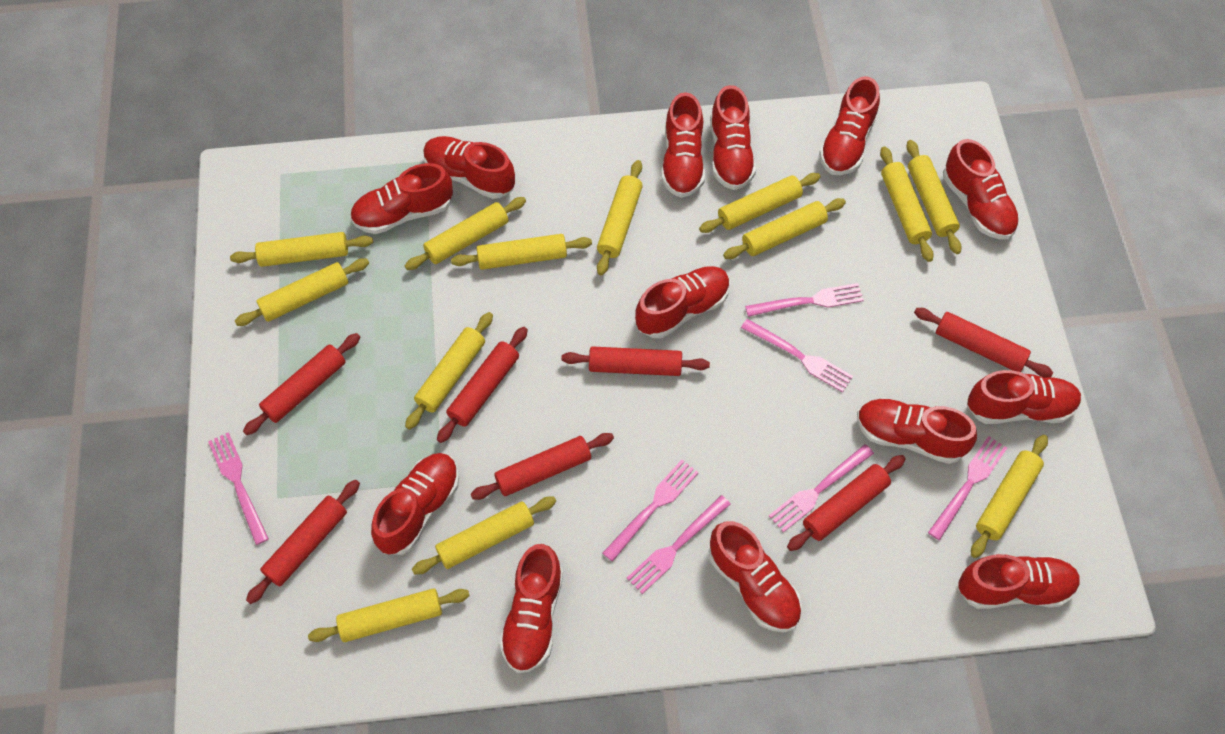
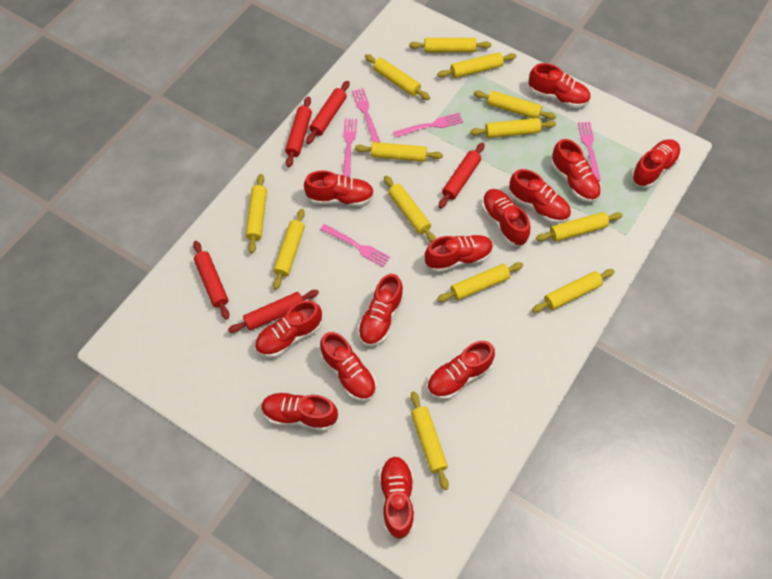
pink fork: [208,432,269,545] [603,460,699,562] [627,495,731,594] [741,319,853,392] [745,283,864,317] [769,444,874,532] [928,436,1007,540] = 7 -> [320,224,390,267] [343,118,357,178] [352,88,380,143] [393,113,463,138] [578,122,601,181] = 5
red rolling pin: [243,333,360,435] [246,480,360,604] [437,327,528,443] [471,433,614,500] [561,346,710,376] [787,455,905,551] [914,308,1053,377] = 7 -> [193,241,229,320] [228,290,319,333] [285,97,312,167] [306,81,350,144] [439,143,484,209] = 5

